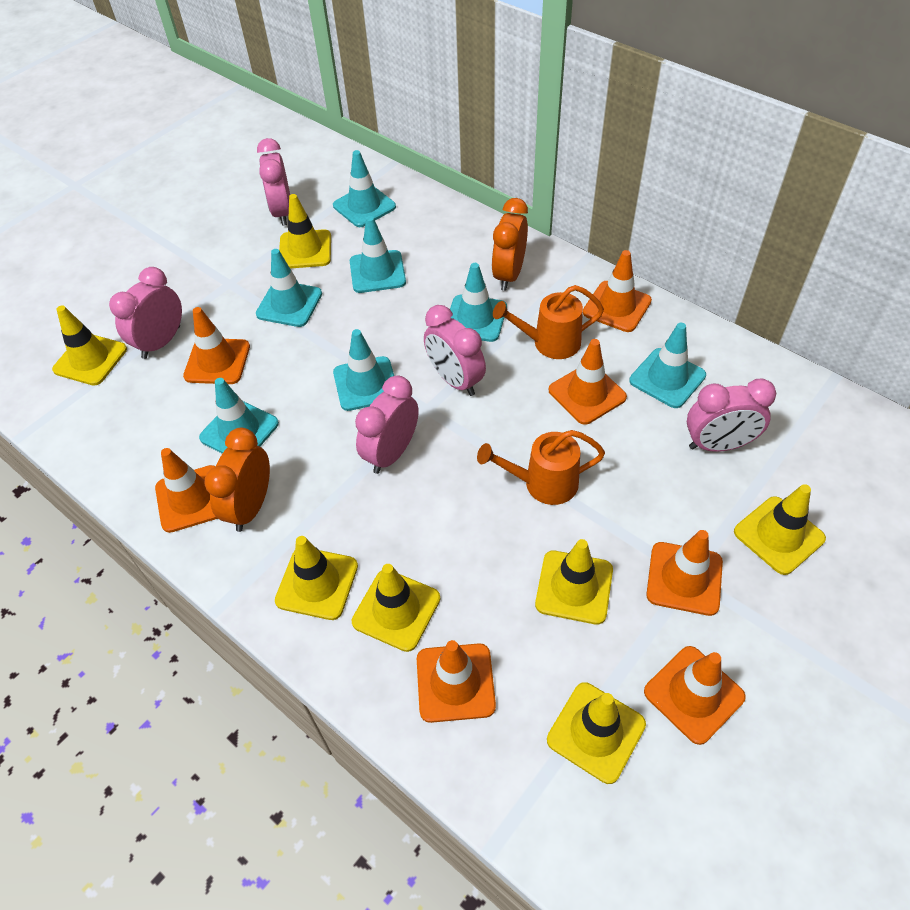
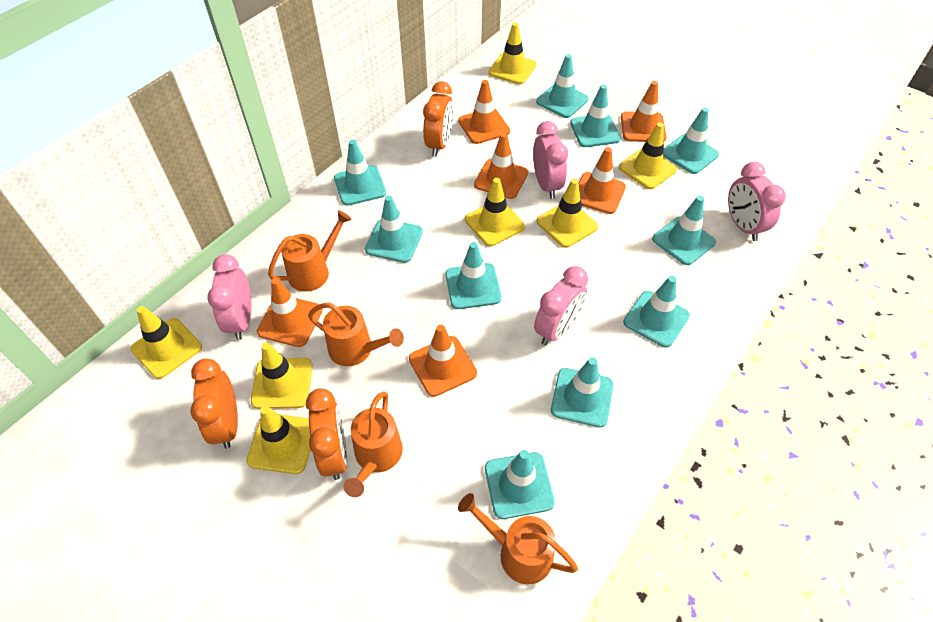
orange clock: [205,428,270,532] [492,198,528,291] = 2 -> [191,358,238,449] [306,388,347,480] [423,81,453,157] = 3
orange traffic cone: [155,448,218,533] [183,307,250,384] [417,640,496,723] [549,339,627,425] [583,250,652,332] [644,646,746,745] [646,530,723,616] = 7 -> [257,278,323,347] [409,325,477,397] [458,80,510,144] [474,133,528,199] [579,147,626,214] [621,81,666,142] = 6
orange watering can: [477,430,605,505] [493,285,604,359] = 2 -> [268,210,352,292] [308,303,404,366] [343,391,403,497] [458,493,578,585] = 4
pink clock: [109,267,182,359] [257,138,290,226] [355,376,419,474] [424,305,486,396] [687,378,776,452] = 5 -> [207,254,252,340] [533,121,568,199] [534,266,588,345] [728,162,786,241] = 4
turquoise traffic cone: [199,378,279,453] [256,249,322,327] [333,150,396,227] [333,329,394,411] [350,216,406,293] [450,263,507,342] [629,323,706,408] = 7 -> [334,140,386,206] [365,195,423,263] [445,242,502,309] [485,450,555,519] [536,54,589,118] [551,357,614,428] [570,84,621,147] [623,276,690,348] [652,196,716,265] [663,108,719,174] = 10

